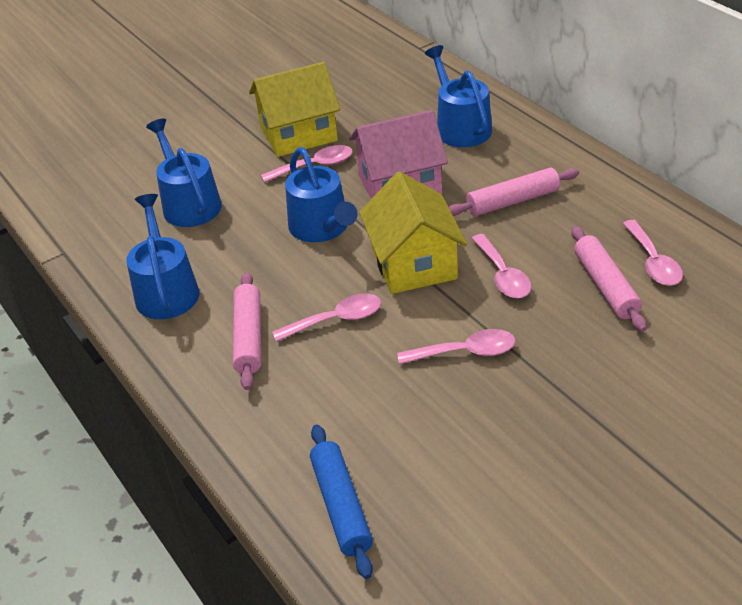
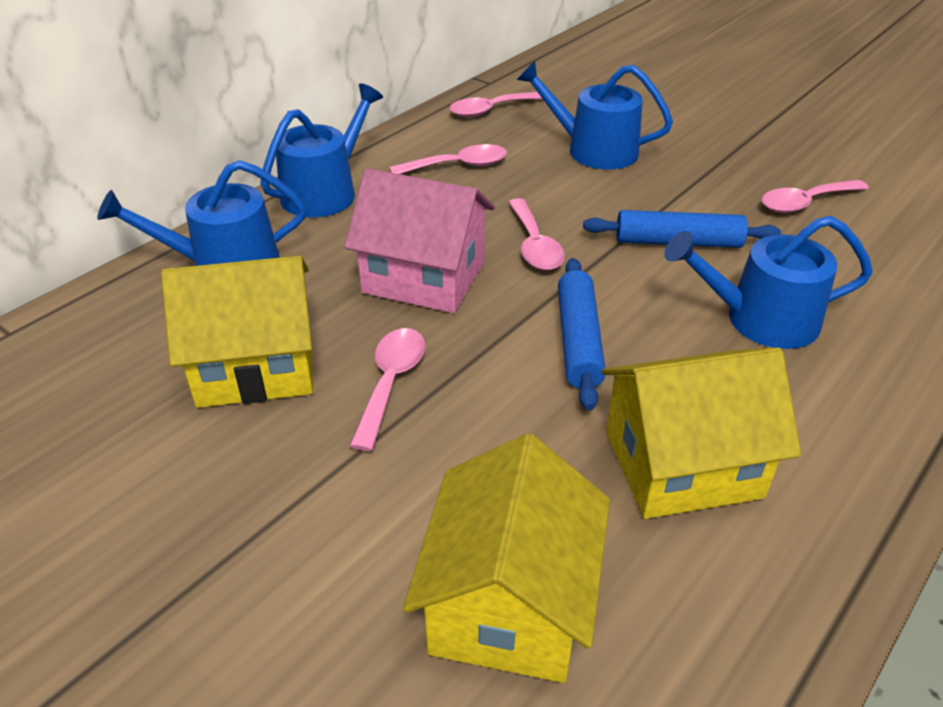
blue rolling pin: [310,424,373,579] = 1 -> [558,258,606,410] [583,210,781,248] = 2
pink rolling pin: [233,272,261,390] [449,167,579,216] [571,226,647,332] = 3 -> none = 0
yellow house: [249,62,340,157] [359,171,467,294] = 2 -> [161,256,313,408] [403,433,610,683] [602,347,801,519] = 3

